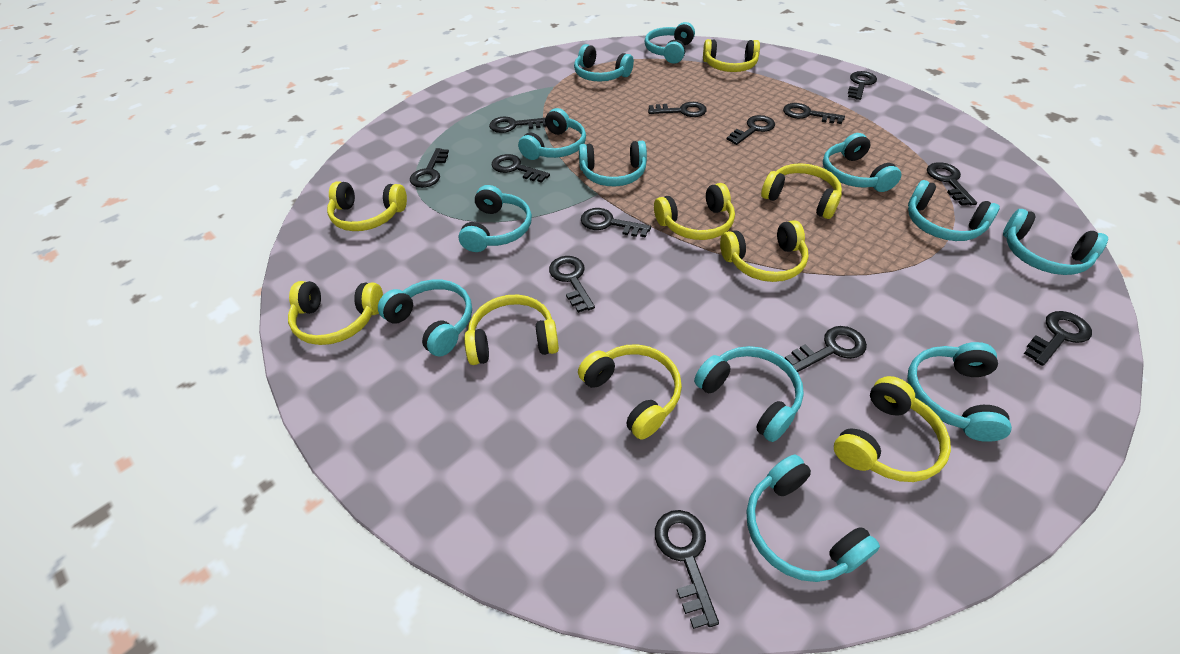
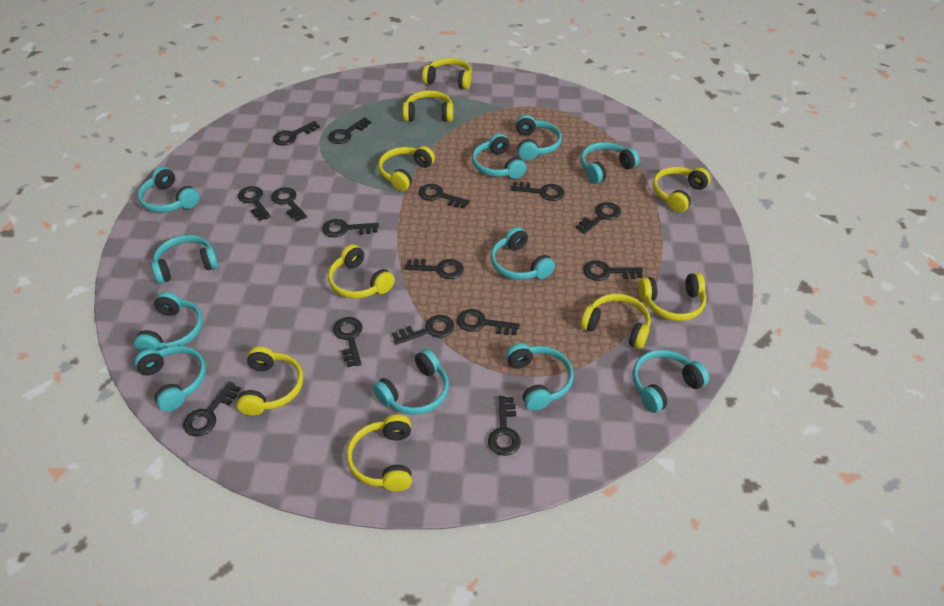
black key: [410,148,449,188] [489,117,547,133] [491,154,550,183] [549,256,595,313] [581,208,651,238] [648,102,707,117] [655,510,719,629] [726,115,775,145] [783,103,845,124] [785,326,867,372] [848,71,877,100] [927,162,977,206] [1023,311,1092,366] = 13 -> [183,382,241,437] [238,186,271,221] [271,187,307,222] [273,121,320,146] [322,219,379,238] [328,117,371,144] [333,317,362,367] [392,315,454,345] [404,259,464,279] [419,184,470,209] [457,309,520,335] [488,396,521,456] [511,182,565,201] [576,202,621,234] [583,260,643,281] = 15
turquoise headphones: [378,280,472,357] [458,185,532,252] [518,108,586,160] [574,44,634,81] [579,141,647,186] [645,22,695,64] [694,346,804,442] [747,455,880,582] [823,133,901,192] [907,342,1012,442] [908,180,1000,241] [1003,209,1108,275] = 12 -> [134,292,203,352] [134,346,206,412] [138,167,199,213] [151,235,219,284] [373,349,449,415] [472,133,526,179] [491,227,555,280] [506,343,574,411] [516,115,562,160] [581,142,639,184] [633,350,709,413] = 11

